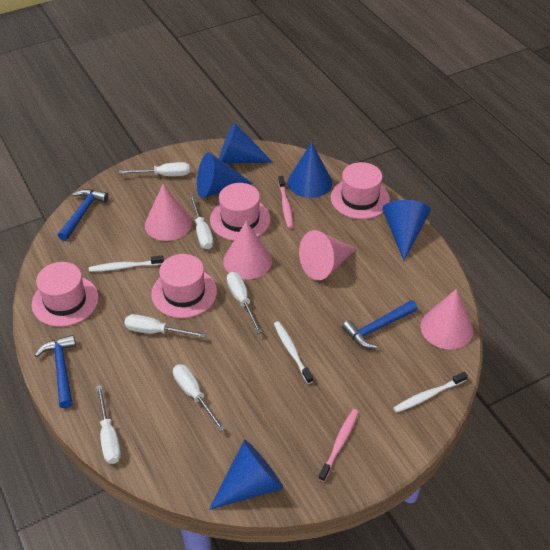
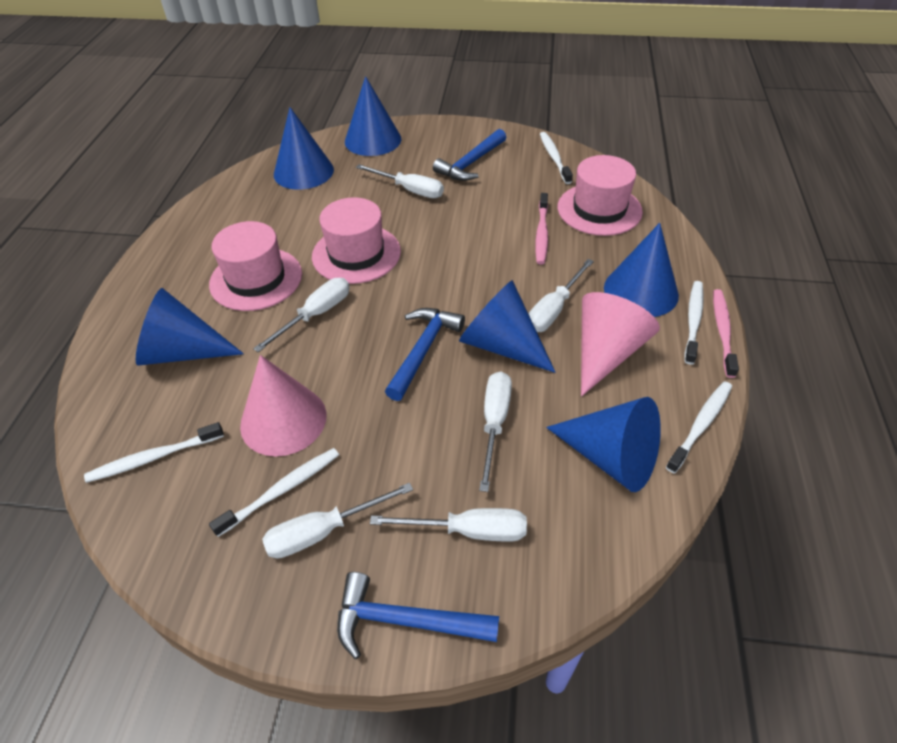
blue cone: [197,152,253,198] [209,440,283,510] [219,122,273,164] [288,142,332,198] [382,200,431,261] = 5 -> [136,288,244,366] [274,107,334,190] [345,76,401,156] [459,280,556,373] [546,397,661,492] [604,223,679,317] = 6
pink cone: [145,184,192,241] [223,221,272,279] [299,230,356,280] [421,289,473,350] = 4 -> [240,355,326,456] [581,292,660,396] = 2
pink hat: [32,262,99,327] [151,254,217,318] [210,183,271,241] [331,162,390,219] = 4 -> [209,221,302,311] [312,197,401,284] [558,155,643,236] = 3
white toothbrush: [89,255,164,272] [274,321,313,384] [393,372,468,413] = 3 -> [84,422,224,483] [209,448,339,537] [540,132,573,184] [666,381,732,473] [685,281,704,365] = 5

